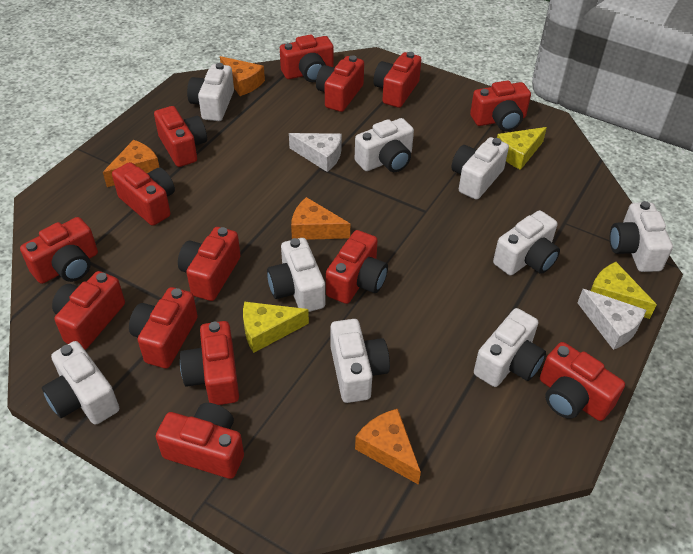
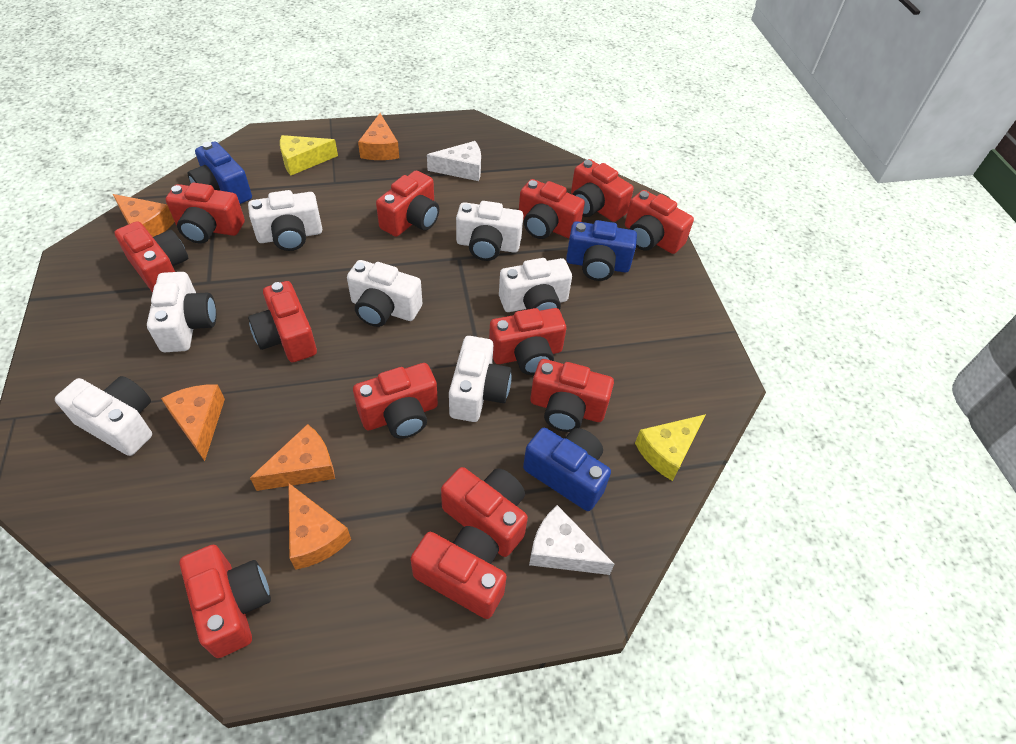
blue camera: none = 0 -> [187,142,252,204] [523,428,611,511] [566,220,637,281] = 3
orange cheese: [103,140,159,187] [220,56,265,96] [291,197,350,240] [355,409,421,485] = 4 -> [113,194,175,237] [161,384,225,461] [250,424,335,491] [288,483,351,570] [358,113,399,160] = 5
red camera: [20,217,98,284] [52,271,125,350] [112,162,175,226] [129,287,198,368] [154,106,207,167] [155,403,244,479] [178,227,241,301] [180,321,239,405] [280,34,334,82] [316,55,364,112] [326,230,388,304] [374,52,421,108] [470,80,531,131] [540,342,625,421] = 14 -> [114,221,188,293] [166,183,245,244] [180,545,271,658] [248,281,317,362] [353,363,438,439] [376,171,439,237] [410,526,507,619] [441,467,528,557] [489,308,566,375] [519,179,585,239] [530,359,614,432] [571,159,634,222] [625,190,694,254] = 13
white camera: [42,341,119,425] [187,63,234,121] [267,238,325,312] [330,319,390,403] [355,118,414,172] [451,137,509,200] [474,308,546,387] [493,210,560,275] [610,201,673,272] = 9 -> [55,376,152,456] [147,272,216,352] [248,190,322,251] [347,260,422,327] [449,336,512,422] [456,201,523,261] [499,258,572,312] = 7
yellow cheese: [243,301,309,353] [497,127,547,170] [591,262,657,319] = 3 -> [280,135,338,175] [635,414,706,481] = 2

